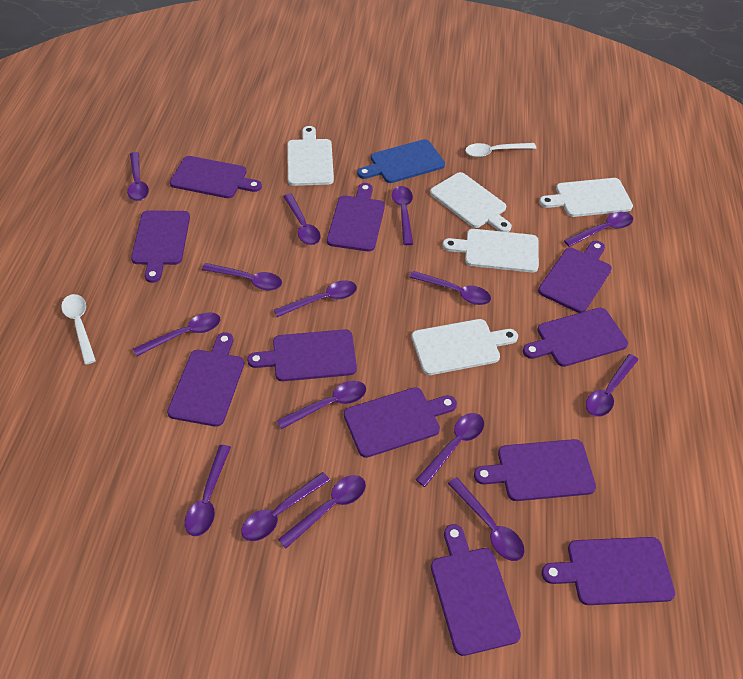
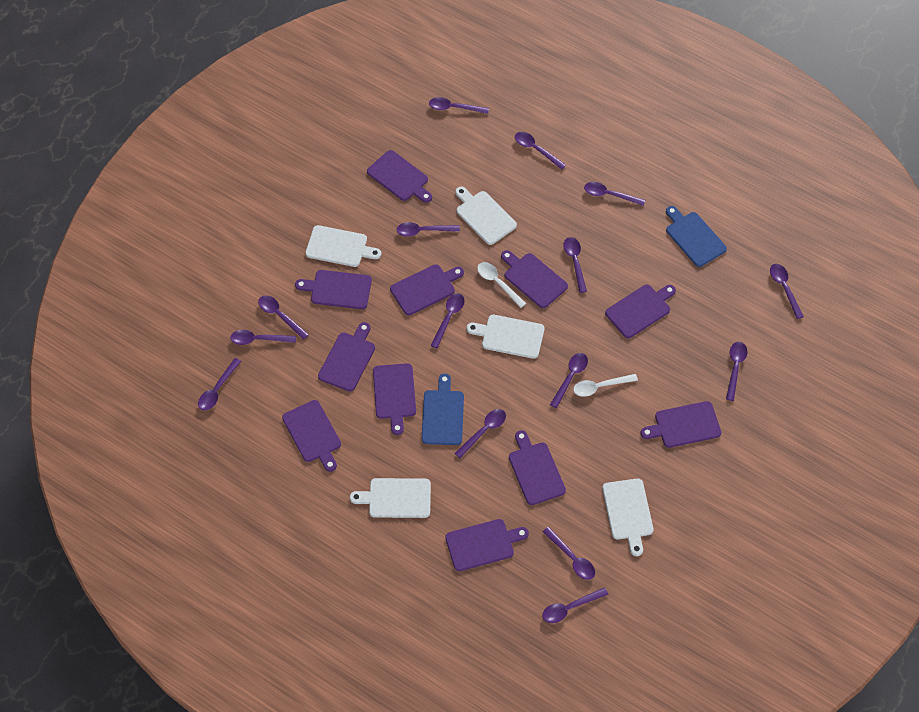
blue cutting board: [357,139,445,183] = 1 -> [422,374,464,445] [666,206,727,267] = 2

